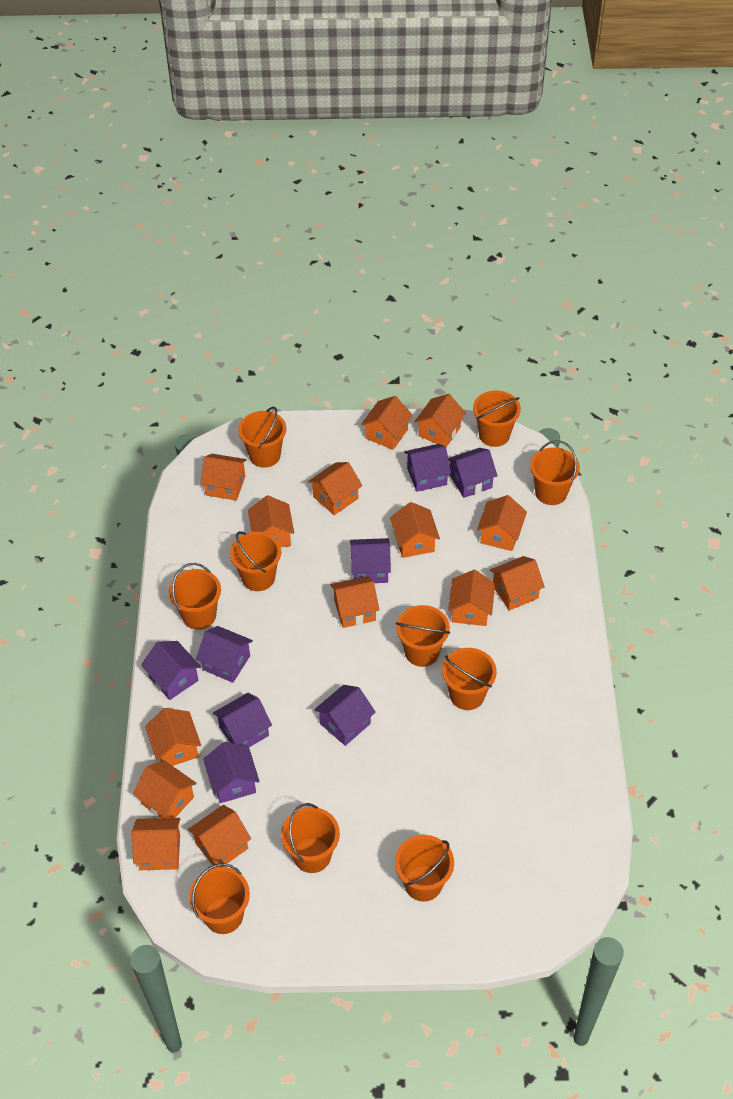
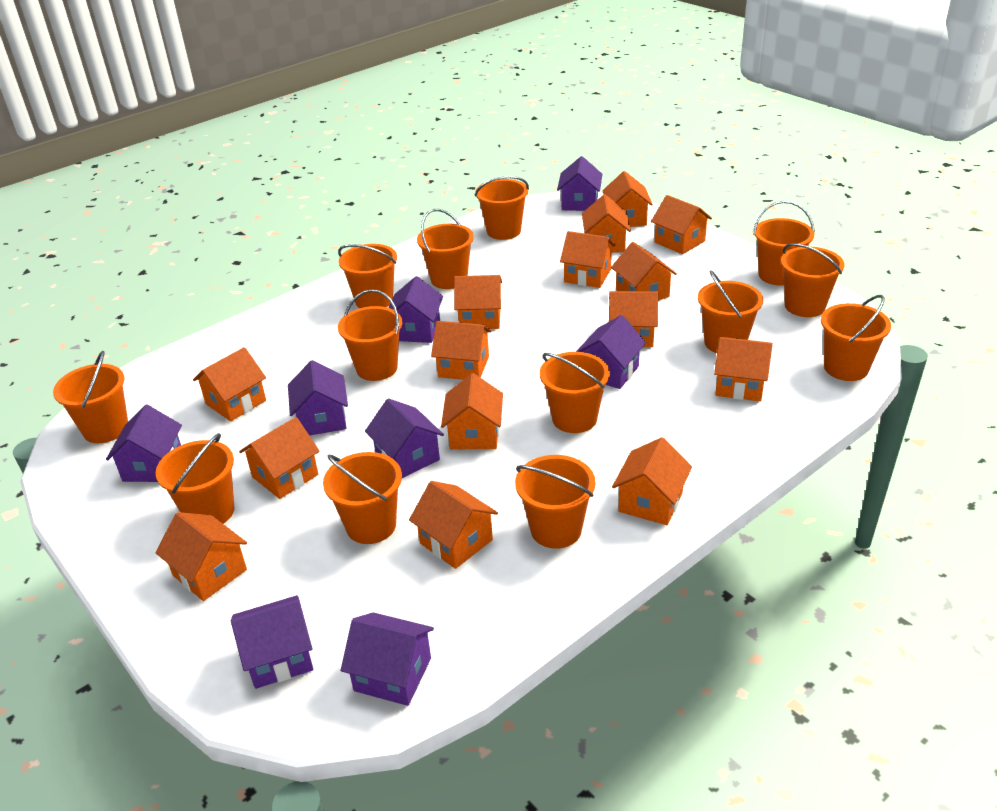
orange bucket: [169,563,221,630] [189,863,250,934] [230,531,281,591] [238,407,286,468] [281,803,340,873] [395,835,454,902] [396,605,450,667] [442,648,497,710] [473,390,521,447] [530,440,580,505] = 10 -> [53,351,128,443] [156,433,234,524] [323,452,402,544] [338,244,397,308] [338,289,402,381] [417,209,474,289] [475,176,529,240] [515,455,595,549] [540,352,610,433] [698,270,763,353] [753,201,815,285] [781,243,845,317] [821,295,891,381] = 13
orange house: [132,818,180,870] [133,760,196,818] [145,708,201,766] [188,805,251,867] [200,454,247,500] [248,495,294,547] [308,462,363,515] [331,576,379,628] [361,396,413,450] [390,502,440,558] [414,394,466,447] [448,570,495,626] [477,495,527,551] [490,556,545,610] = 14 -> [156,512,247,601] [193,347,266,421] [239,417,320,499] [409,481,498,569] [431,321,492,380] [441,373,503,449] [454,275,502,329] [560,231,615,288] [582,194,631,253] [602,171,653,227] [609,291,658,347] [611,242,677,301] [612,437,692,525] [651,195,712,254] [714,337,773,401] = 15

